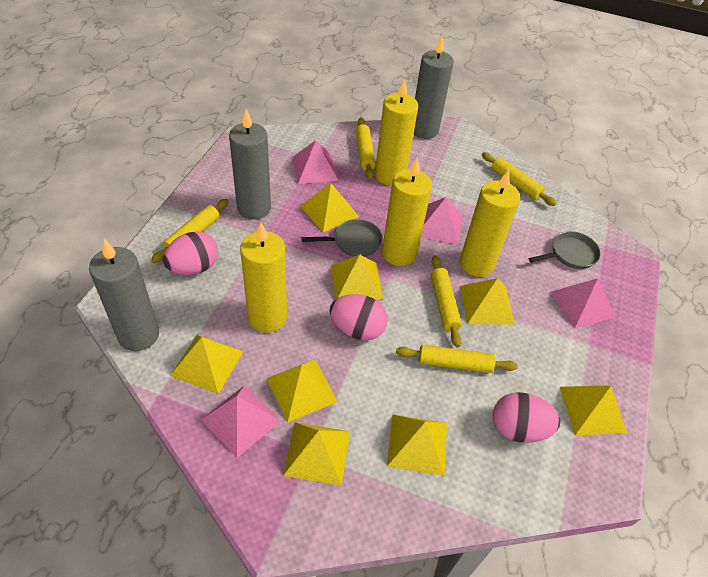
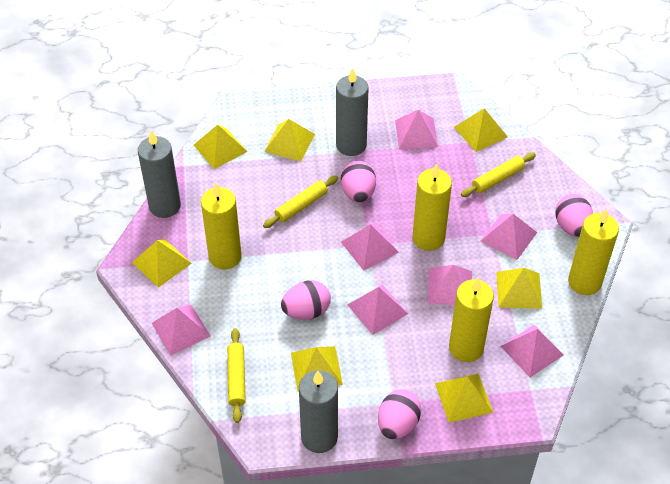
grey pan: [302,219,383,257] [529,231,601,269] = 2 -> none = 0
pink egg: [163,231,218,275] [330,294,388,341] [493,392,560,443] = 3 -> [281,280,331,320] [341,161,376,202] [378,389,421,439] [555,194,593,237] = 4
pink pyramid: [201,385,281,458] [292,140,339,184] [421,197,462,245] [551,278,615,328] = 4 -> [152,305,211,356] [341,224,399,271] [347,285,408,335] [395,110,438,149] [428,265,472,305] [481,214,537,260] [501,325,563,377] = 7
yellow pyramid: [170,335,243,394] [267,360,338,423] [283,422,350,486] [301,183,359,232] [331,255,383,300] [387,414,447,476] [460,278,515,325] [560,385,627,435] = 8 -> [132,239,192,288] [194,125,248,169] [264,119,315,162] [291,346,343,391] [435,374,493,423] [454,108,508,152] [496,268,542,309] = 7
yellow rolling pin: [151,199,229,263] [356,118,376,179] [396,345,518,373] [431,255,462,348] [482,152,556,206] = 5 -> [227,328,246,423] [263,176,338,228] [461,152,536,197] = 3

